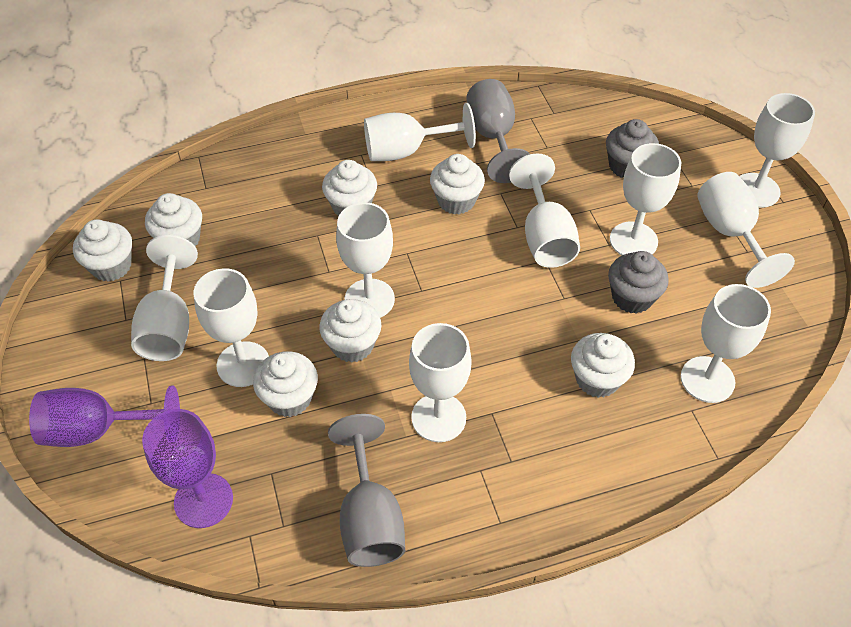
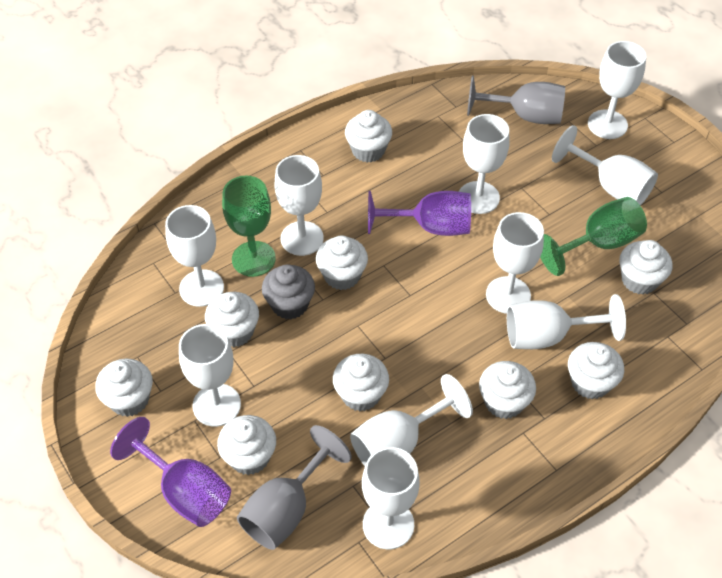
green goblet: none = 0 -> [222,176,276,277] [540,197,647,276] = 2
grey cupcake: [606,119,659,178] [608,251,669,314] = 2 -> [262,264,315,320] = 1
white cupcake: [73,219,132,282] [145,193,202,247] [253,351,318,417] [319,299,381,363] [322,160,377,217] [430,154,485,215] [571,333,635,398] = 7 -> [95,359,153,417] [205,292,259,347] [217,415,276,475] [316,235,368,290] [333,354,389,411] [345,110,392,162] [479,361,536,419] [568,342,624,399] [619,240,672,295] = 9

